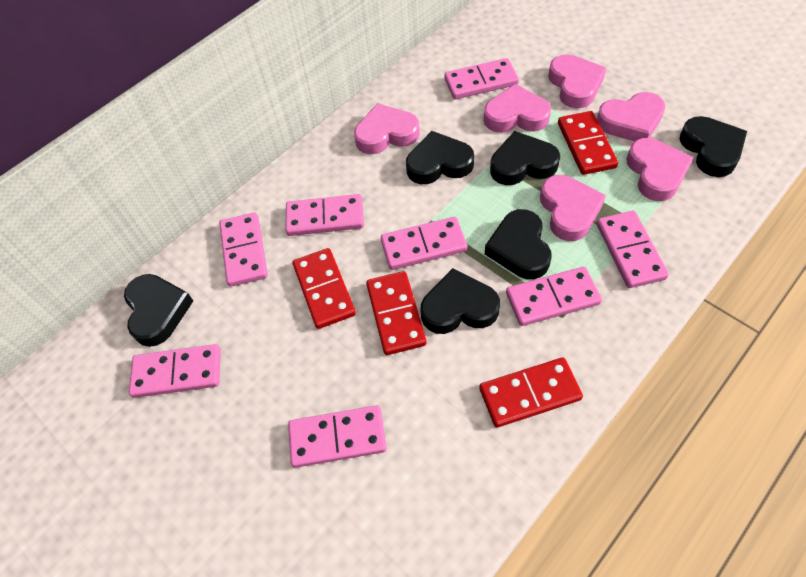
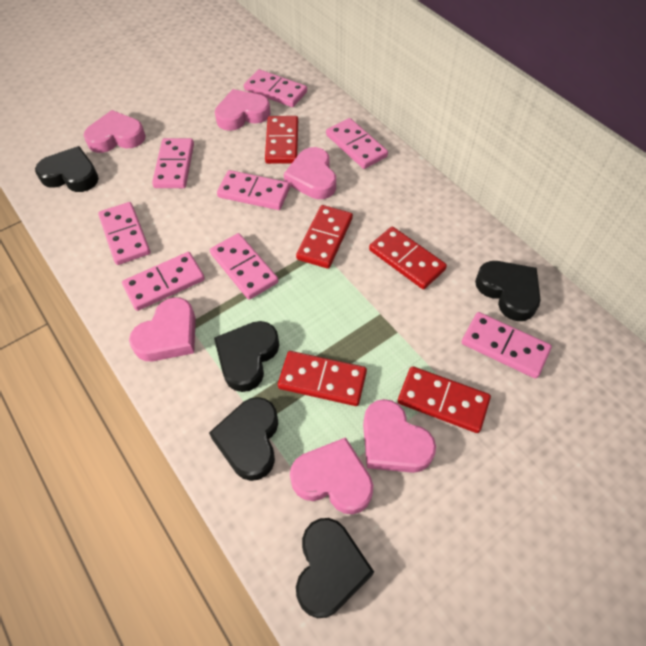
black heart: [124,274,193,347] [406,131,474,184] [420,268,500,334] [485,209,552,279] [490,131,560,185] [680,116,747,177] = 6 -> [35,146,99,192] [209,397,279,481] [214,321,279,392] [296,518,374,618] [475,261,541,321] = 5
red domino: [293,248,356,329] [366,271,426,355] [479,357,583,428] [558,111,618,175] = 4 -> [265,116,298,164] [278,351,367,406] [296,205,353,269] [369,227,447,289] [398,366,491,433] = 5

